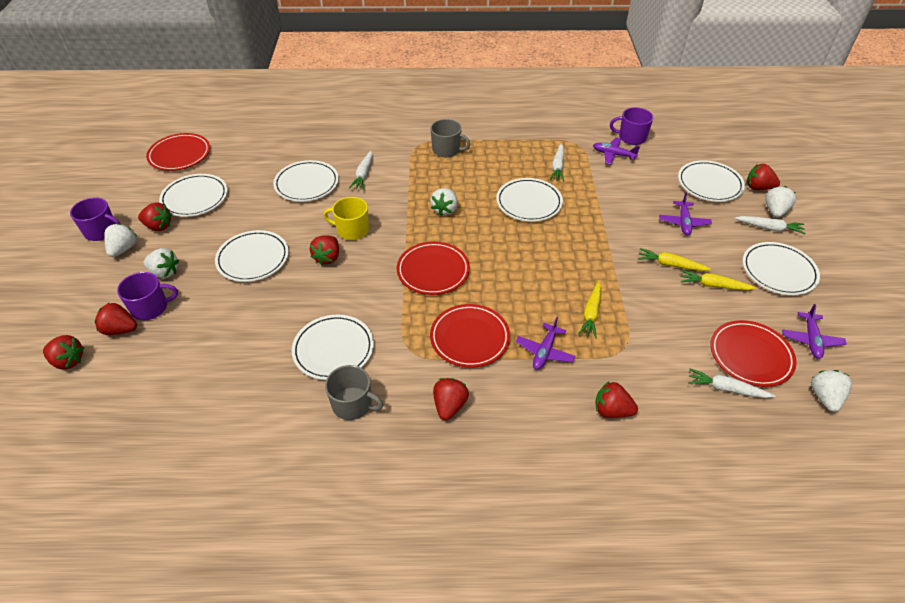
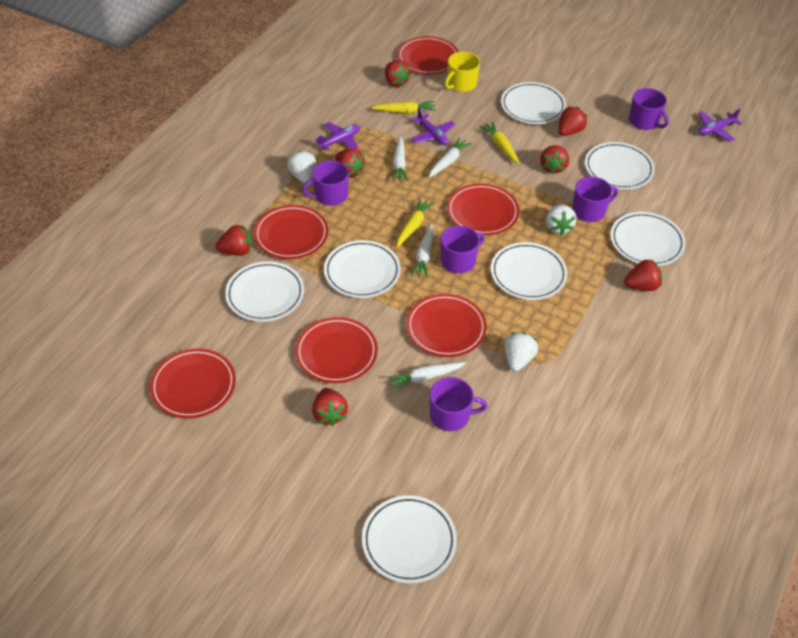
grey mug: [325,365,383,420] [431,119,470,157] = 2 -> none = 0
purple mug: [70,197,121,241] [117,272,178,320] [610,107,653,145] = 3 -> [302,161,349,206] [430,377,487,431] [441,226,485,273] [572,177,618,222] [629,88,669,130] = 5
purple plane: [515,317,575,370] [593,137,640,165] [659,193,712,236] [782,304,847,359] = 4 -> [315,122,360,151] [411,108,455,145] [698,109,742,142] = 3
red plate: [146,133,210,171] [397,242,470,295] [430,304,510,368] [710,320,797,387] = 4 -> [150,349,236,419] [254,205,328,259] [295,317,378,383] [397,36,459,74] [406,294,487,357] [447,184,519,235] = 6
white strawberry: [104,223,137,257] [143,248,179,279] [430,188,458,216] [765,186,796,218] [811,370,852,412] = 5 -> [287,150,316,184] [504,332,538,371] [546,204,577,235] = 3

